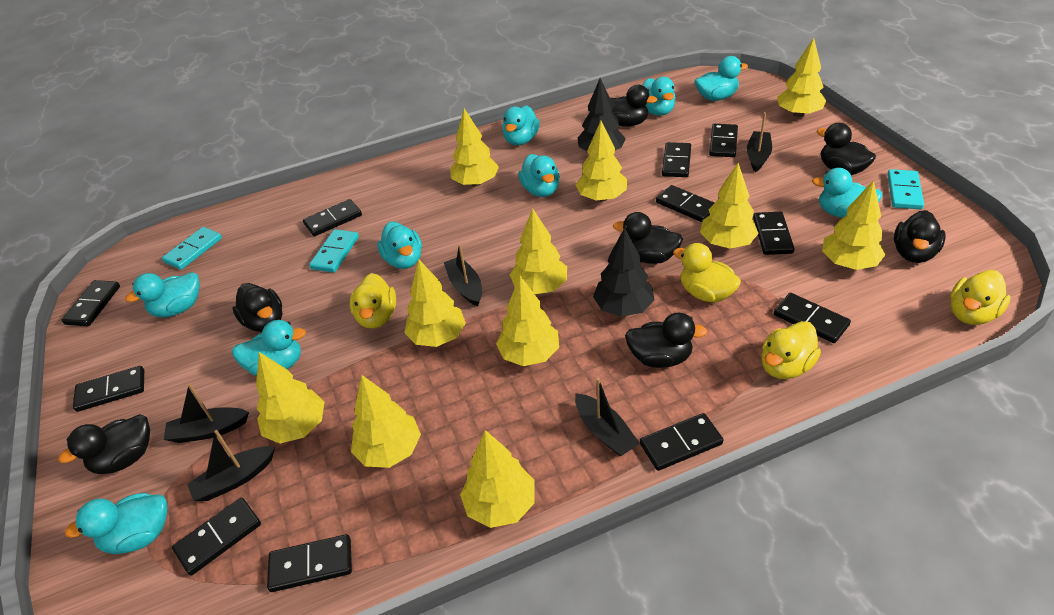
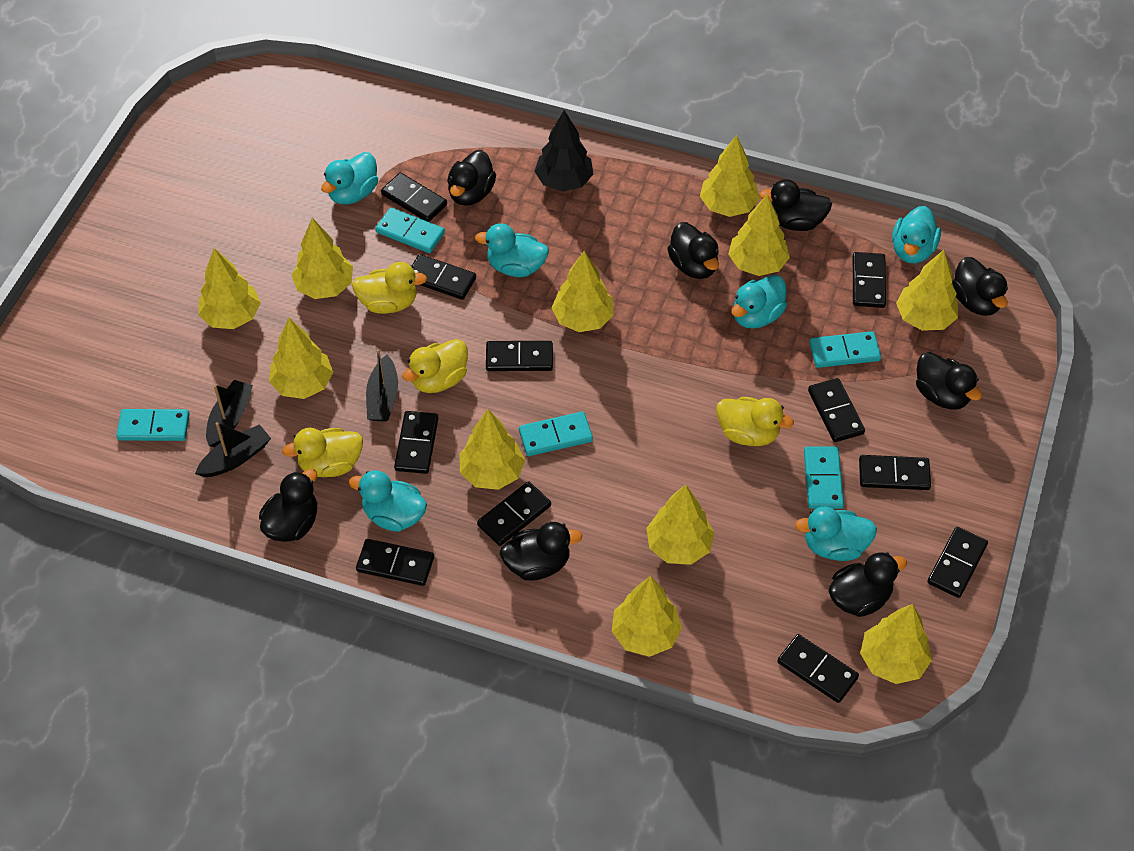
black boat: [164,383,249,443] [187,430,275,501] [444,244,482,306] [575,378,640,456] [747,112,772,172] = 5 -> [195,422,271,477] [206,380,253,447] [366,349,398,422] = 3
black duck: [58,414,150,474] [233,283,283,332] [610,85,657,127] [613,212,683,264] [625,313,708,368] [817,123,876,175] [894,210,946,263] = 7 -> [259,469,317,542] [447,150,496,206] [500,522,582,580] [667,222,719,279] [759,179,832,231] [829,552,907,617] [916,352,982,410] [952,257,1008,316] = 8
black tree: [578,78,626,151] [593,228,655,317] = 2 -> [534,110,593,192] = 1
turquoise domino: [162,227,222,270] [309,229,359,273] [887,169,924,209] = 3 -> [116,409,190,441] [375,207,445,253] [519,412,593,456] [804,446,844,509] [809,331,881,368] = 5
turquoise duck: [64,493,168,554] [125,272,200,317] [232,320,306,376] [377,222,422,269] [502,105,540,145] [518,154,560,197] [643,77,675,116] [695,56,748,101] [812,168,883,218] = 9 -> [321,152,378,204] [349,470,427,532] [475,223,549,277] [731,275,787,329] [795,506,877,561] [892,206,941,264] = 6

